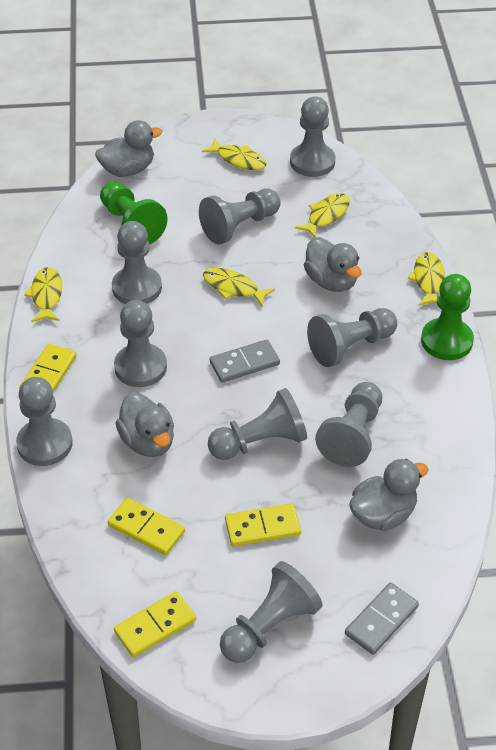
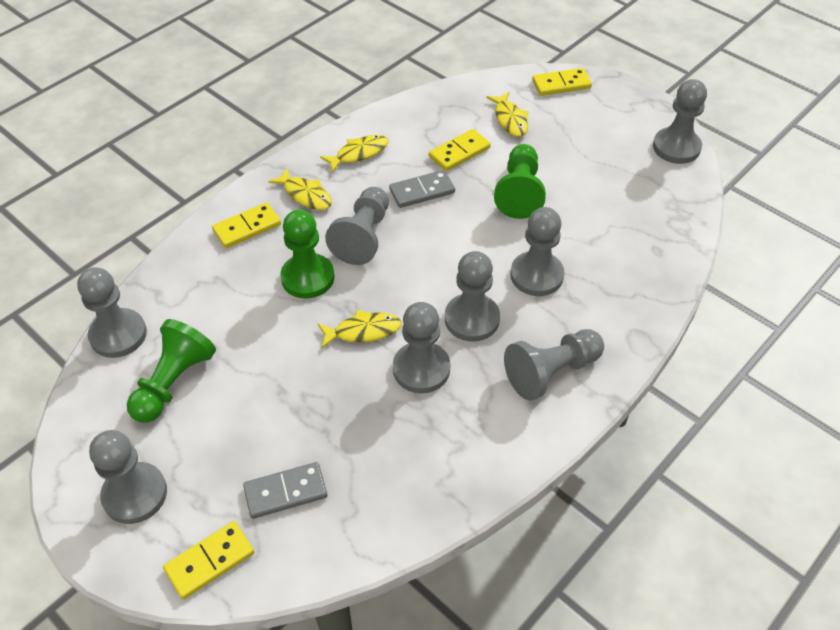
green pawn: [100,181,168,245] [421,274,474,360] = 2 -> [127,319,216,423] [280,210,334,299] [494,144,546,219] = 3
grey duck: [95,120,162,177] [116,392,174,457] [304,237,362,292] [349,459,429,531] = 4 -> none = 0
grey pawn: [16,377,73,466] [112,221,162,304] [114,300,167,387] [199,189,281,245] [208,388,307,460] [220,561,323,663] [290,96,336,177] [307,308,397,367] [315,382,382,467] = 9 -> [77,267,147,358] [89,430,167,524] [325,187,389,265] [393,302,451,393] [445,251,500,341] [504,329,604,401] [510,207,564,296] [653,79,707,164] = 8
yellow fish: [24,267,62,322] [202,139,267,170] [203,268,275,307] [295,193,350,237] [408,252,445,306] = 5 -> [268,168,332,210] [318,310,402,348] [320,135,389,173] [486,92,528,137] = 4

